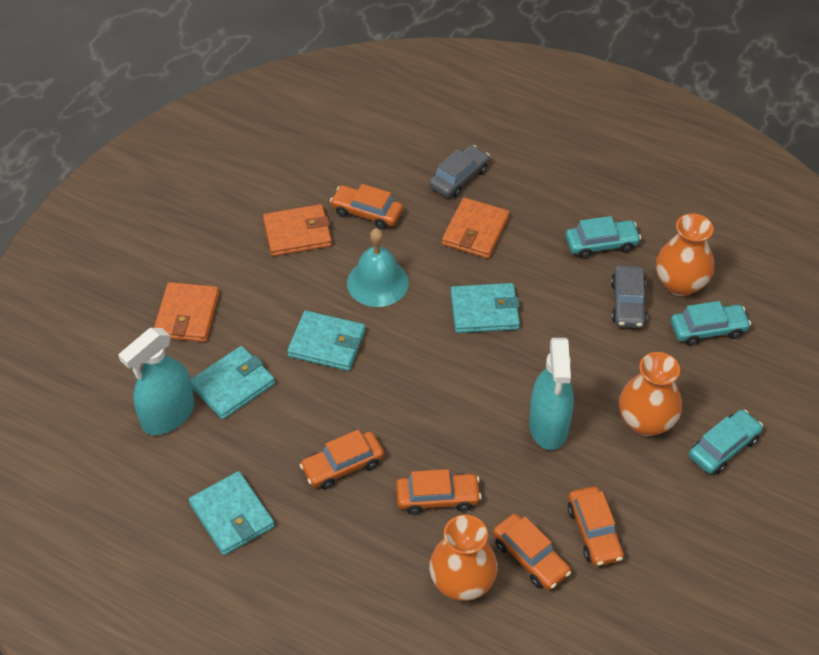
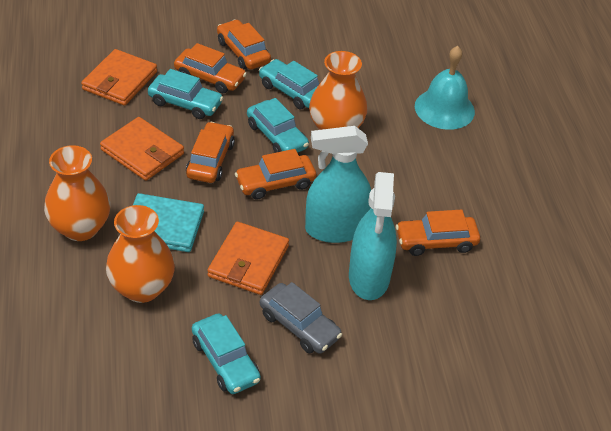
grey car: [429,145,490,198] [611,265,647,328] = 2 -> [260,282,342,354] = 1
turquoise car: [565,216,641,259] [671,301,751,346] [689,410,763,474] = 3 -> [148,69,223,119] [192,313,261,394] [247,98,309,153] [259,59,319,109] = 4
turquoise wallet: [189,471,275,555] [191,346,275,419] [287,311,365,371] [451,283,520,333] = 4 -> [133,193,204,252] = 1

